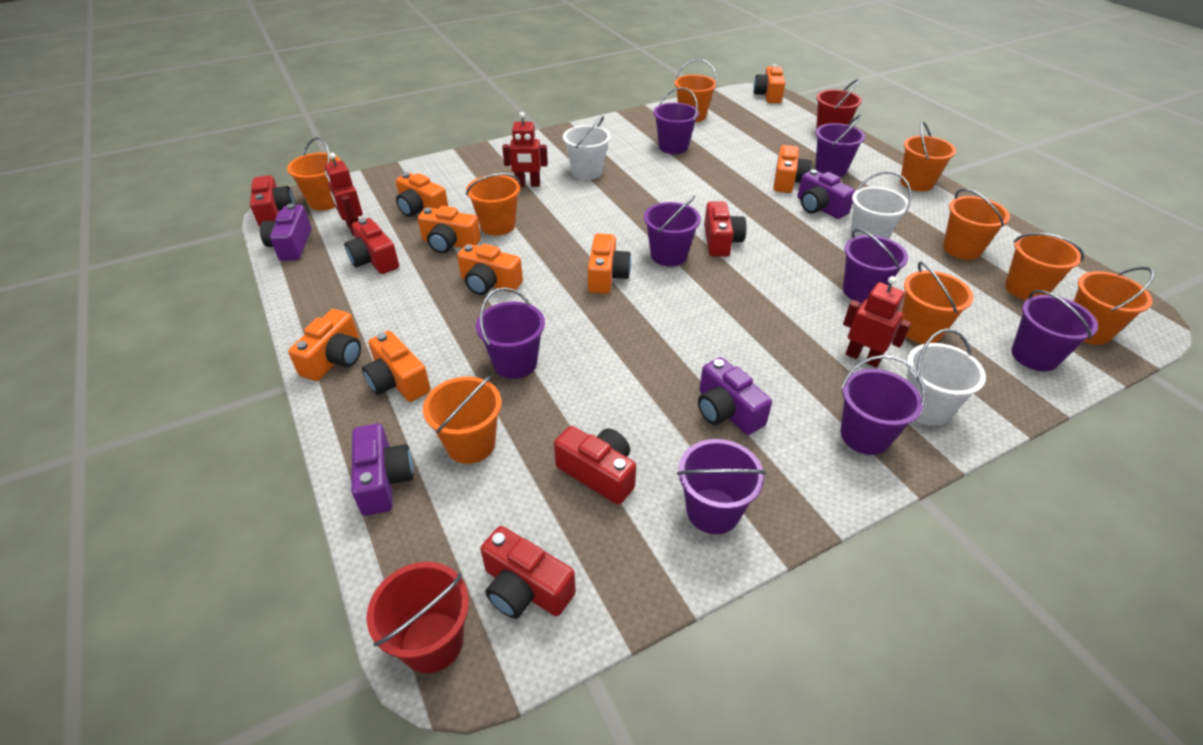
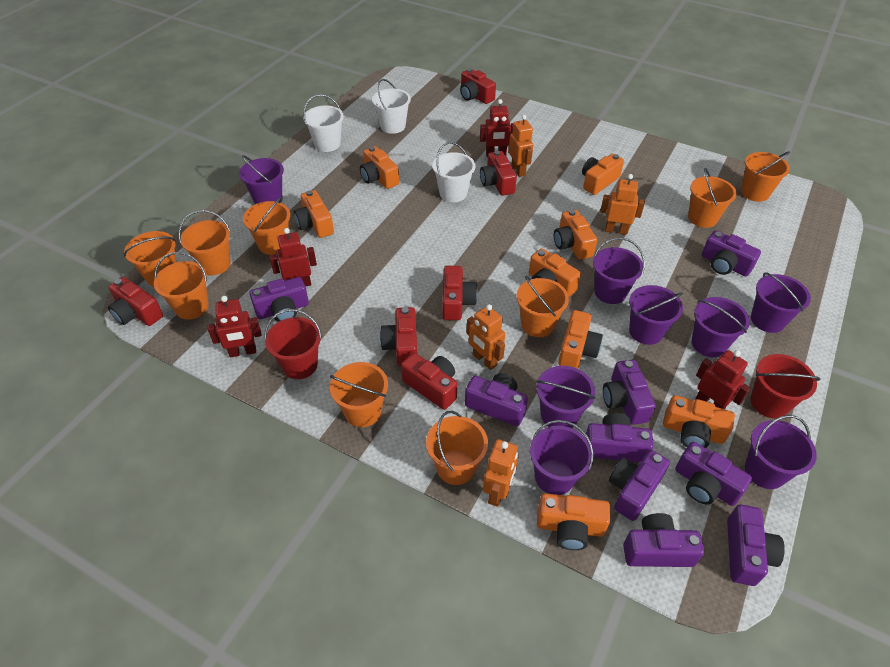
orange robot: none = 0 -> [466,304,505,370] [483,439,518,507] [509,115,533,177] [600,174,645,235] = 4
purple camera: [260,203,311,261] [351,424,414,516] [698,357,772,435] [797,169,855,219] = 4 -> [249,277,309,322] [465,373,528,426] [585,413,654,462] [603,360,656,425] [609,450,670,521] [623,513,704,567] [675,442,752,506] [702,231,761,276] [727,504,785,586] = 9
red camera: [250,175,295,227] [344,218,399,274] [481,526,576,619] [554,426,636,505] [704,202,746,257] = 5 -> [108,277,163,326] [380,307,417,366] [401,353,457,410] [442,266,478,320] [460,68,496,104] [480,151,517,196] = 6
red robot: [324,153,363,236] [502,112,548,187] [843,276,911,368] = 3 -> [208,296,261,357] [269,228,317,287] [480,99,513,157] [696,350,751,409] = 4

